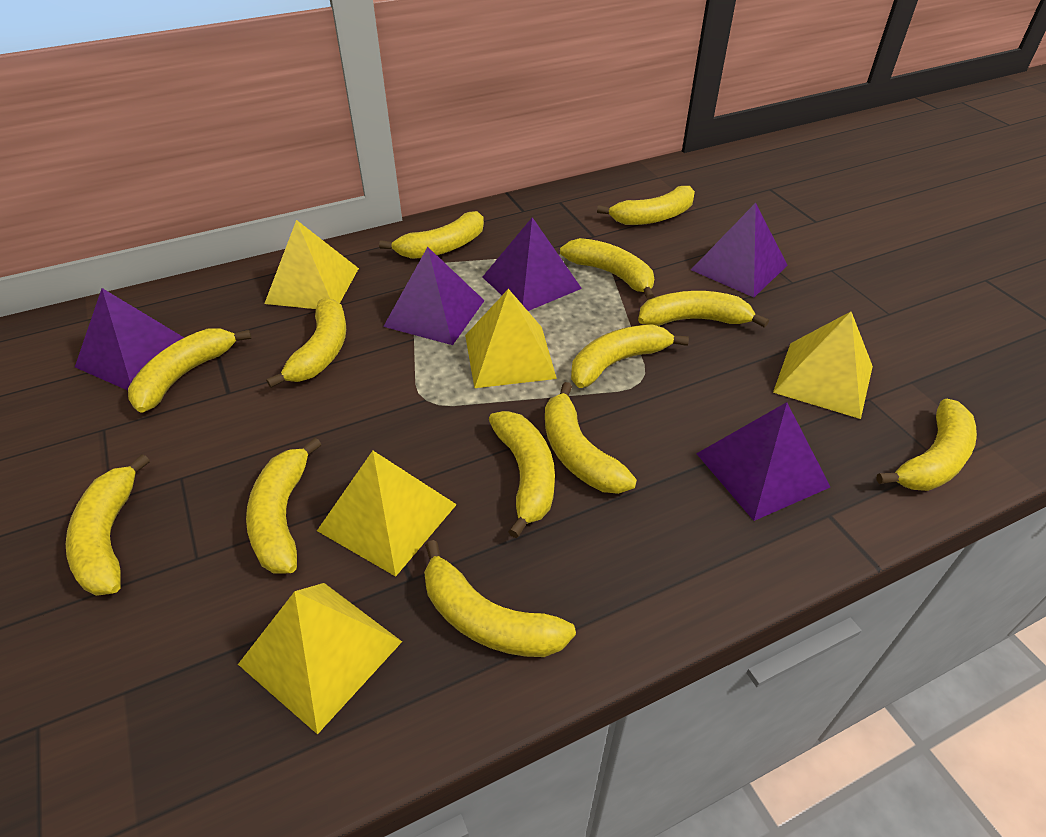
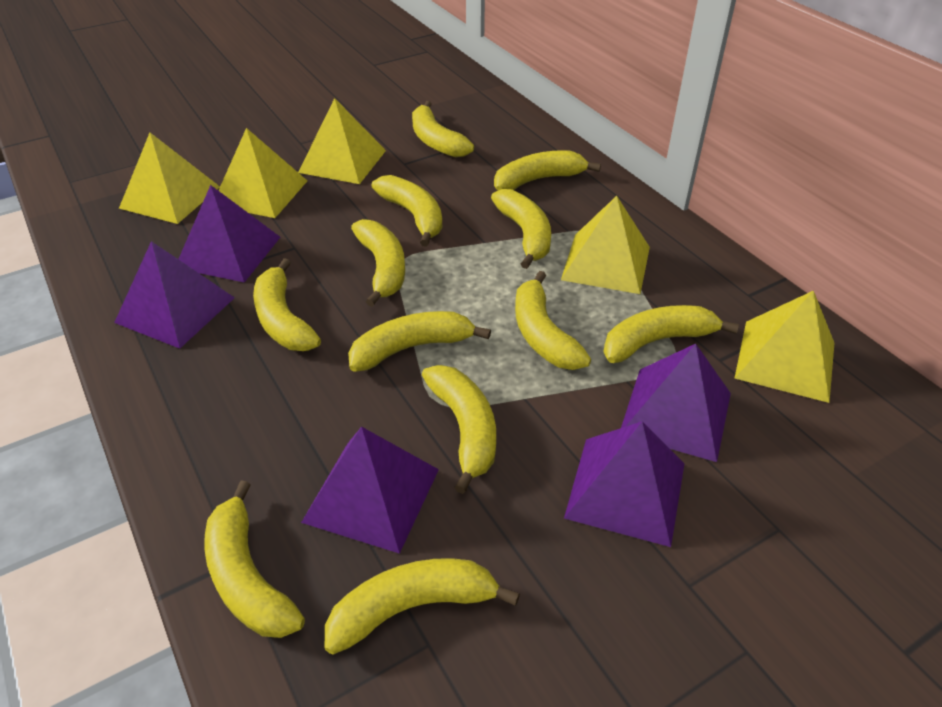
yellow banana: [66,454,150,596] [128,329,251,413] [246,438,321,574] [266,298,346,388] [379,211,484,259] [424,540,576,657] [489,411,555,538] [545,382,637,494] [560,238,655,300] [571,325,689,388] [597,186,695,225] [638,291,769,328] [876,399,977,491] = 13 -> [205,480,305,638] [253,258,321,351] [325,558,520,655] [348,311,491,372] [351,219,405,307] [372,175,442,247] [412,101,474,157] [422,365,496,494] [491,189,551,269] [494,150,601,191] [515,271,591,370] [603,305,739,363] = 12

